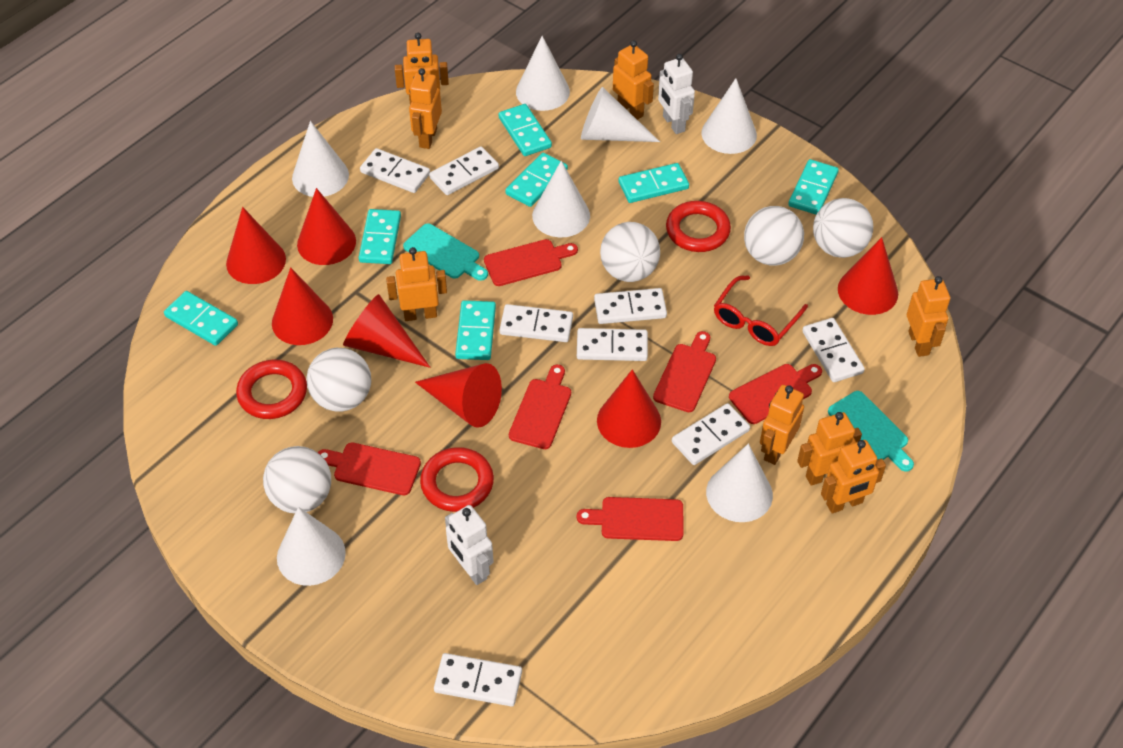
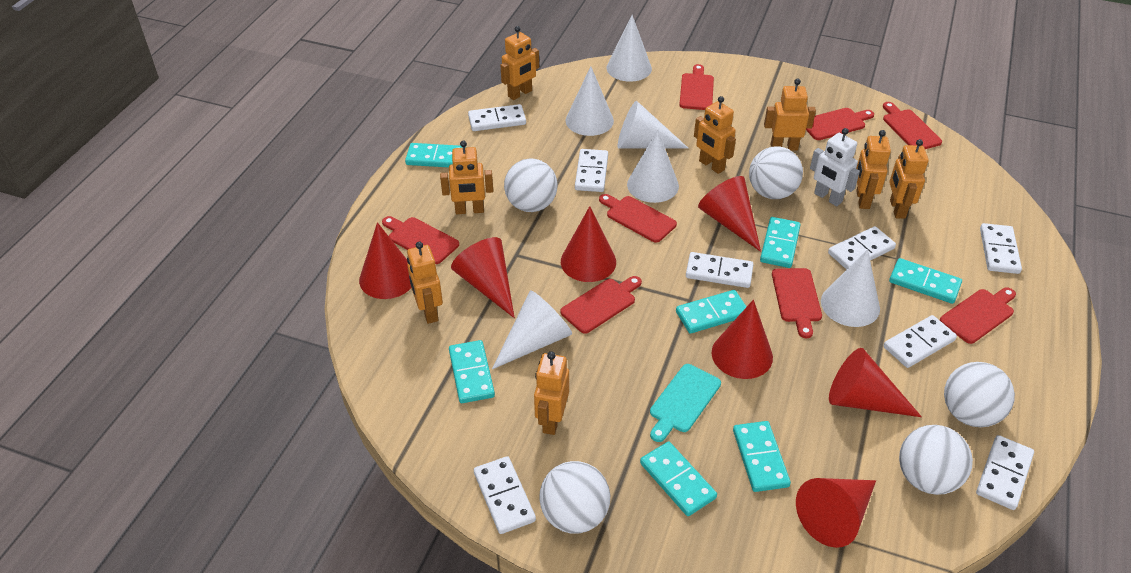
red cutting board: [318,442,421,495] [484,239,578,286] [509,365,571,449] [577,497,683,541] [653,331,716,412] [729,364,822,424] = 6 -> [382,216,459,264] [560,276,642,334] [599,194,677,243] [679,64,714,110] [772,268,822,338] [806,108,874,140] [883,102,942,149] [940,288,1016,344] = 8
red glasses: [714,275,808,346] = 1 -> none = 0
red ring: [236,360,307,419] [420,447,494,512] [666,201,731,252] = 3 -> none = 0
turquoise cutting board: [403,223,488,281] [828,391,914,472] = 2 -> [650,364,721,442] = 1
white cone: [277,507,346,586] [292,121,349,197] [516,36,570,111] [532,161,590,237] [581,87,660,142] [701,78,757,154] [706,444,773,522] = 7 -> [492,290,572,369] [566,66,614,136] [606,15,652,82] [618,101,688,149] [627,130,679,203] [821,249,880,327] = 6
white robot: [445,505,494,585] [658,54,695,134] = 2 -> [810,128,860,206] = 1

